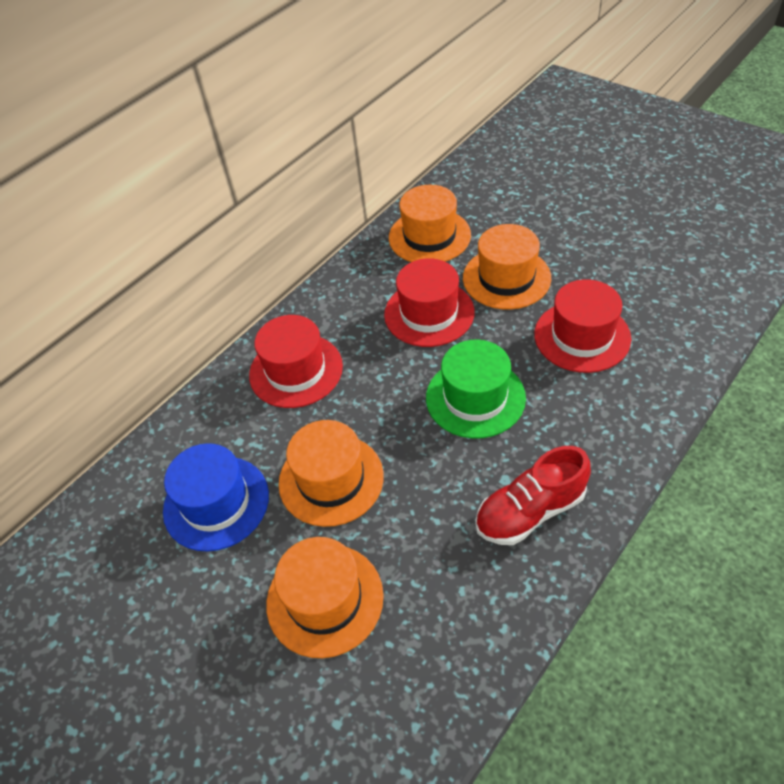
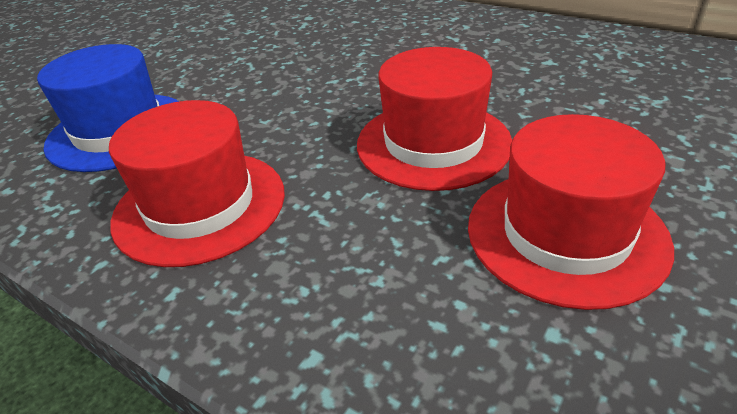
green hat: [426,339,526,439] = 1 -> none = 0
orange hat: [266,537,384,658] [278,420,384,527] [389,185,471,262] [463,224,551,310] = 4 -> none = 0
red shoe: [475,446,591,545] = 1 -> none = 0

